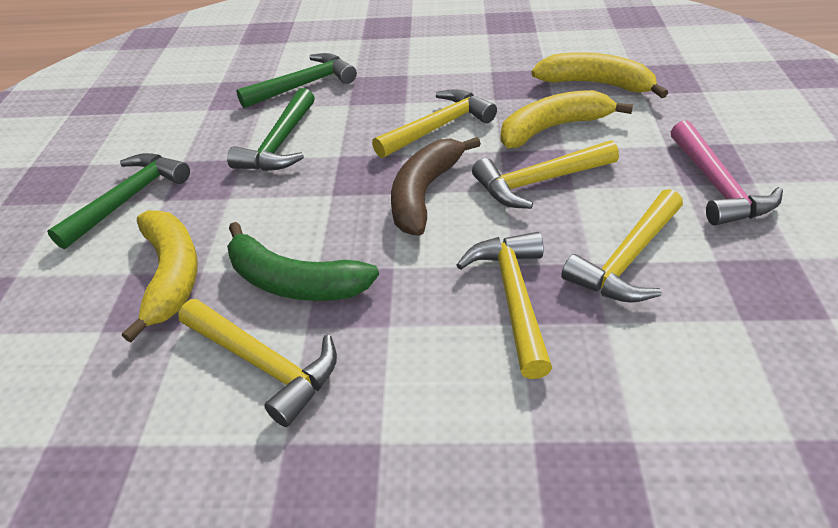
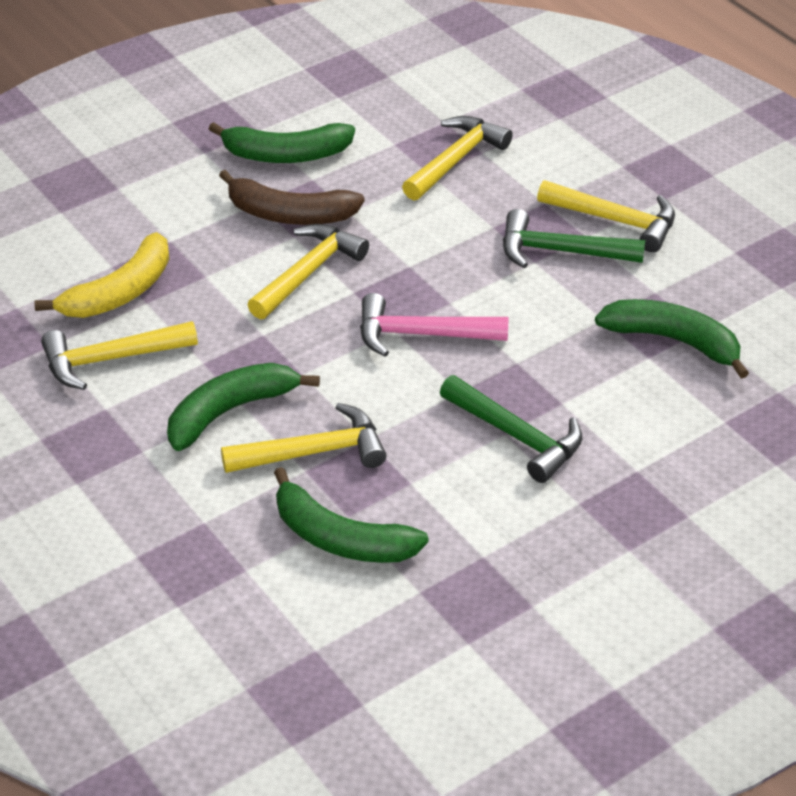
green banana: [227,222,379,301] = 1 -> [167,363,320,451] [209,122,355,163] [274,467,429,563] [595,299,749,379] = 4
green hammer: [47,153,190,250] [227,88,315,171] [236,53,357,108] = 3 -> [440,375,582,483] [503,209,645,268] = 2
yellow banana: [122,210,198,342] [500,90,633,148] [531,52,668,98] = 3 -> [34,232,169,318] = 1

